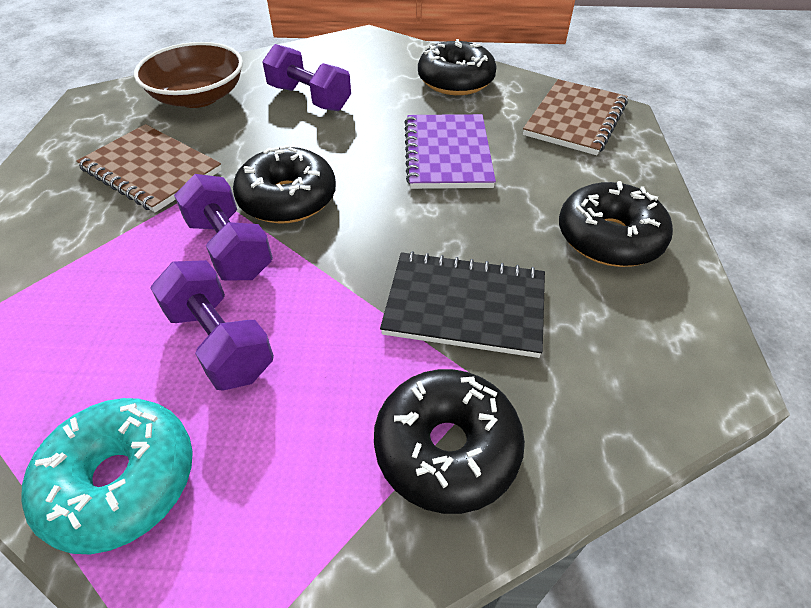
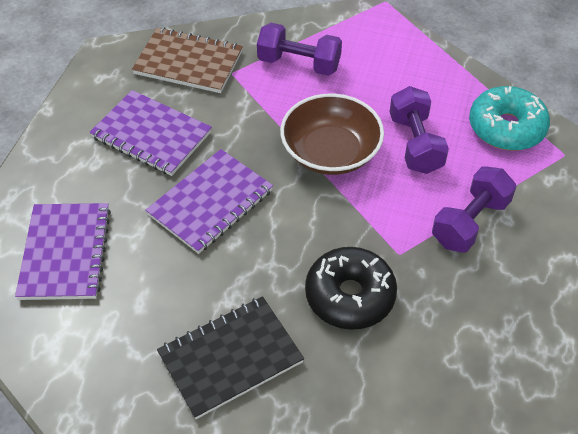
black donut: [233,145,336,224] [374,369,525,514] [418,39,497,95] [559,181,673,267] = 4 -> [305,247,397,330] = 1
brown notebook: [77,124,222,212] [523,79,628,155] = 2 -> [132,27,243,93] = 1
purple notebook: [404,114,496,189] = 1 -> [15,203,111,300] [89,90,212,176] [145,149,273,254] = 3

